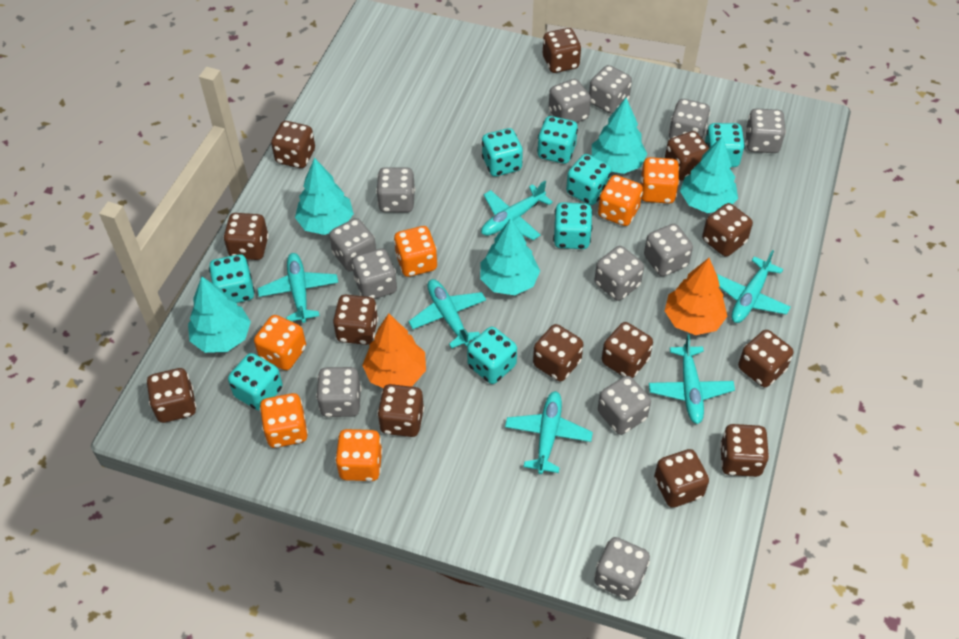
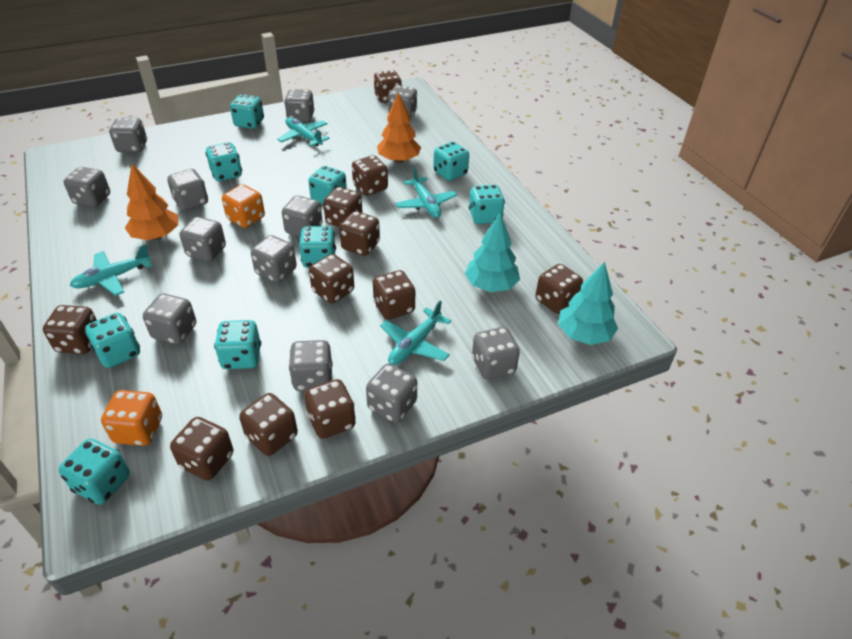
brown dice: [147,368,196,423] [223,213,269,260] [271,121,315,168] [333,295,378,345] [377,384,424,437] [533,324,583,381] [543,28,581,73] [602,322,653,378] [654,449,709,508] [665,131,710,181] [702,203,753,257] [720,424,769,477] [738,330,793,387] = 13 -> [43,305,97,354] [170,417,233,481] [239,393,298,456] [304,379,356,439] [309,254,354,303] [323,187,363,227] [339,211,380,256] [352,155,388,196] [373,270,415,320] [374,70,401,103] [535,264,583,314] = 11
orange dice: [254,315,306,370] [260,393,308,448] [335,429,383,481] [394,226,437,277] [598,175,643,226] [640,157,679,204] = 6 -> [101,390,162,446] [222,184,265,228] = 2
turquoise dice: [209,254,255,303] [228,353,283,411] [467,327,517,384] [482,128,523,177] [537,116,578,164] [553,202,593,249] [566,154,612,205] [705,123,745,167] = 8 -> [58,438,130,505] [85,313,140,368] [206,142,242,181] [214,320,261,369] [230,94,264,129] [299,226,336,268] [308,166,347,204] [433,142,469,181] [469,185,505,224] = 9
turquoise plane: [258,253,338,323] [408,279,486,349] [481,181,553,240] [505,391,593,474] [649,334,735,424] [717,250,791,323] = 6 -> [70,244,152,296] [277,117,330,146] [380,300,451,365] [396,167,457,218] = 4
turquoise tree: [188,276,251,353] [295,158,354,235] [480,218,540,295] [592,98,647,174] [680,137,738,213] = 5 -> [465,213,520,292] [558,262,618,345] = 2

